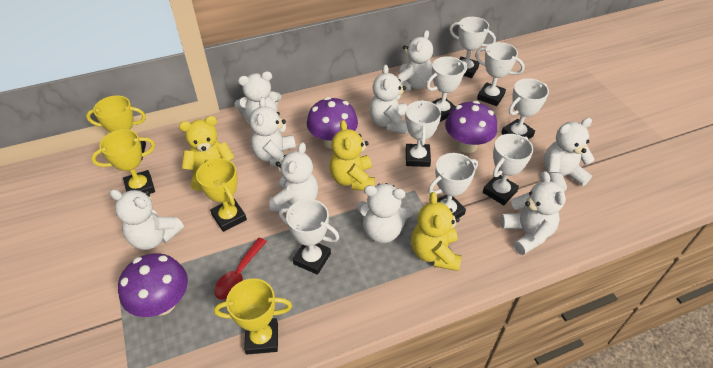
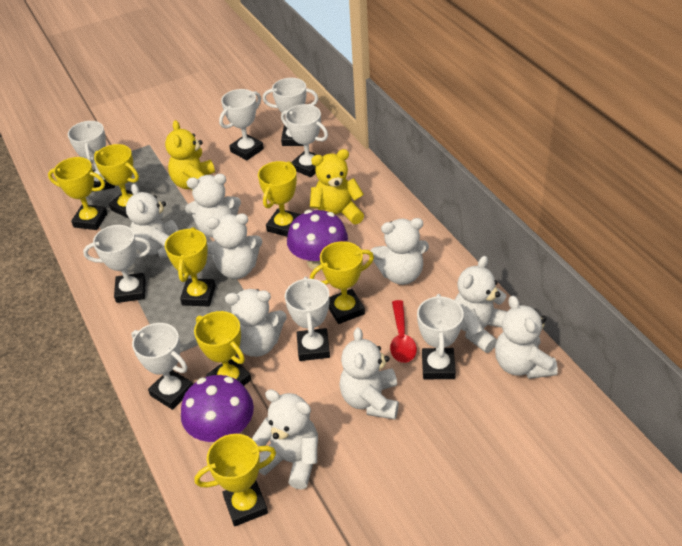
purple mushroom: [118,253,188,317] [307,97,358,149] [445,101,497,153] = 3 -> [181,375,254,443] [287,210,348,270] = 2
yellow teddy bear: [179,116,235,191] [330,120,375,191] [411,192,461,271] = 3 -> [165,120,215,190] [310,149,364,224] = 2
yellow trophy: [86,95,146,160] [91,129,155,194] [196,158,247,232] [214,278,292,354] = 4 -> [48,157,107,230] [94,144,139,219] [165,227,216,306] [194,311,251,386] [194,434,276,526] [258,161,301,237] [310,241,374,324] = 7

